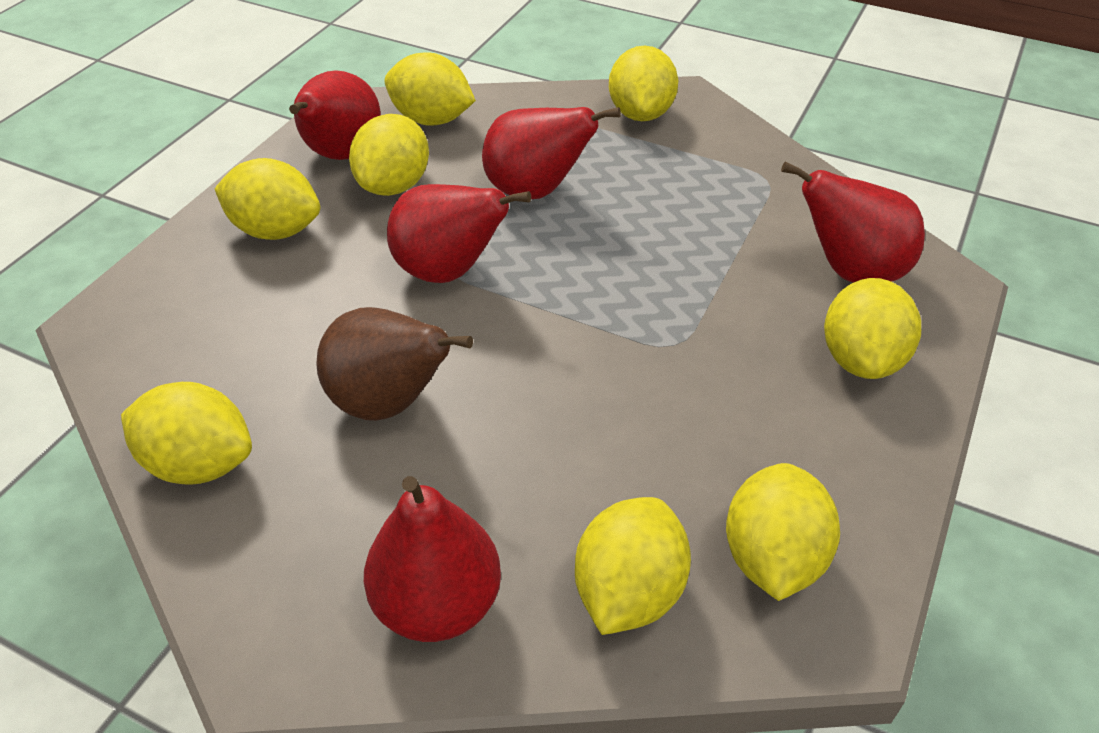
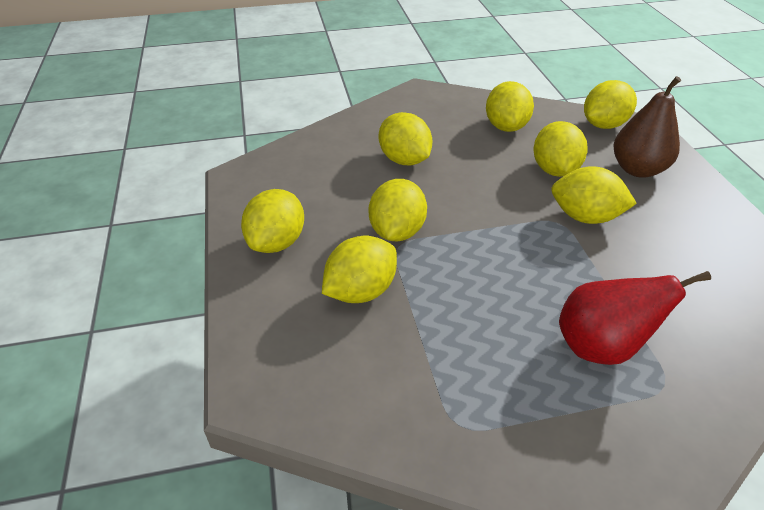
red pear: [289,70,381,160] [364,476,501,642] [387,184,531,283] [482,107,621,199] [781,162,925,283] = 5 -> [559,271,711,365] = 1

